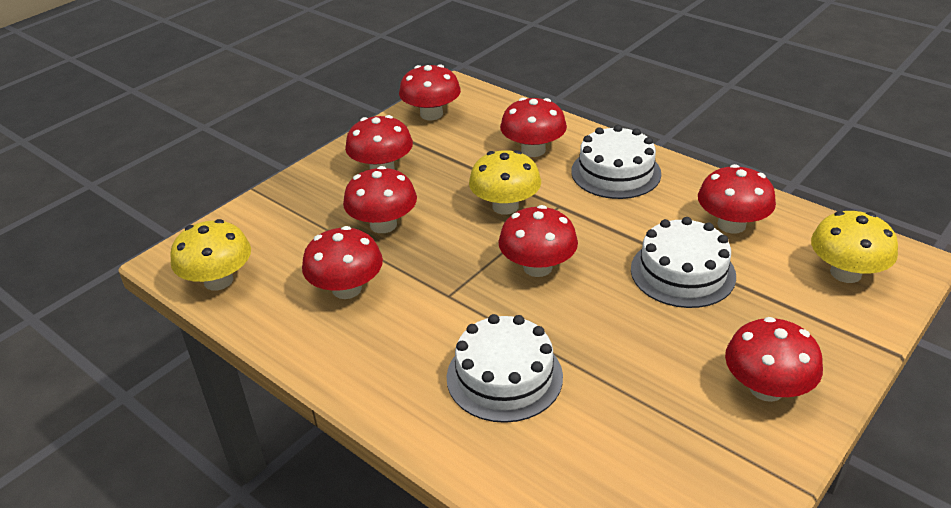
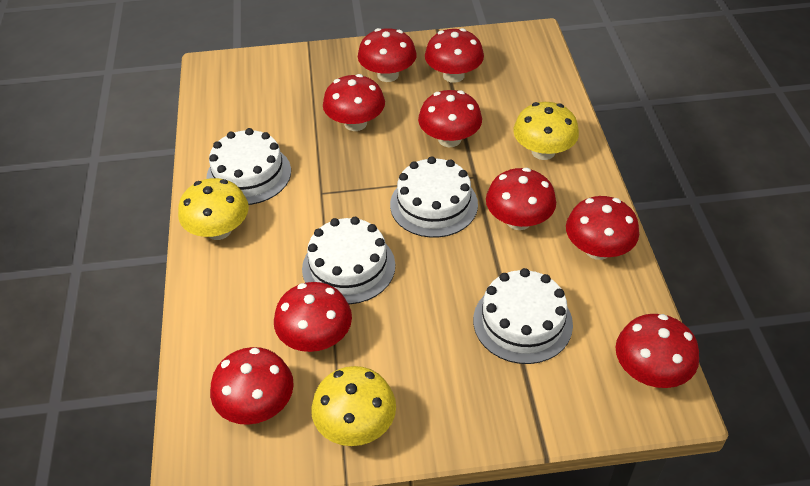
red mushroom: [302,226,383,299] [343,166,417,233] [345,115,413,170] [399,65,461,120] [498,205,578,277] [500,97,567,157] [698,164,776,234] [725,317,823,402] = 8 -> [210,347,294,425] [274,282,352,352] [323,74,385,131] [358,28,417,82] [418,90,482,147] [425,28,484,83] [486,168,556,230] [566,196,639,260] [616,314,699,388] = 9
white cake: [446,314,563,423] [571,125,661,199] [631,217,736,308] = 3 -> [206,128,291,205] [302,217,395,304] [390,156,478,238] [473,268,573,364] = 4

